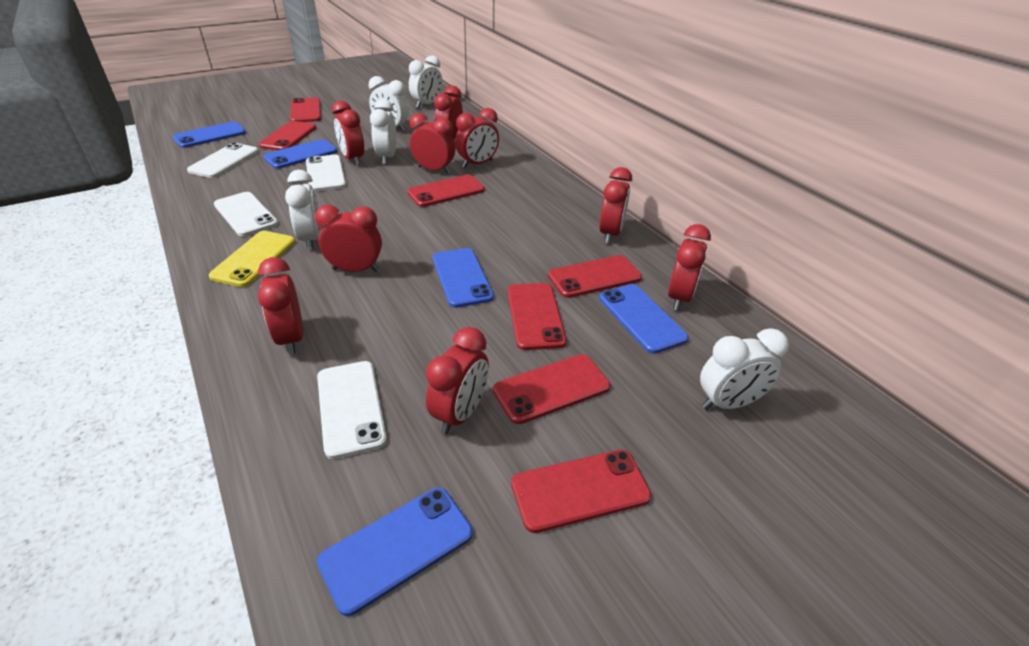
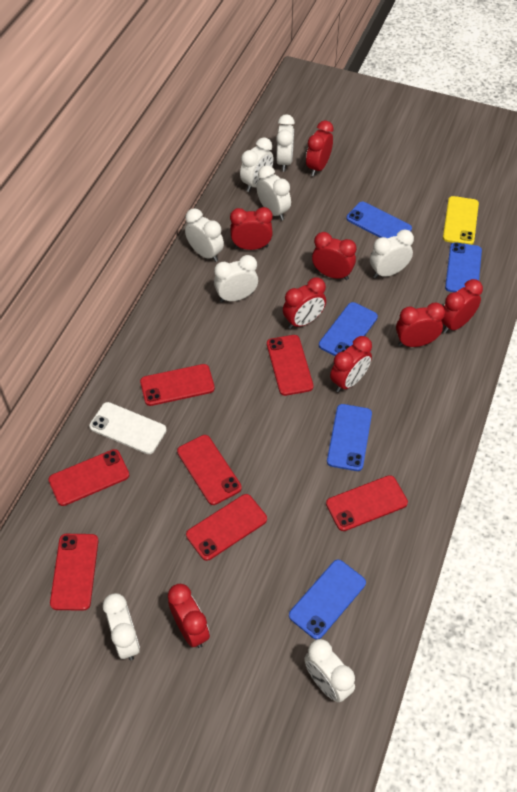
red clock: [258,257,303,355] [315,204,382,272] [332,101,364,165] [410,113,455,174] [426,327,489,434] [434,85,463,140] [455,108,499,168] [599,167,632,243] [668,224,711,311] = 9 -> [168,584,210,648] [230,207,273,250] [283,277,326,329] [306,120,333,176] [312,232,356,280] [330,336,372,392] [396,303,445,347] [441,279,483,333] = 8
white clock: [285,170,321,250] [369,76,409,131] [370,99,396,164] [409,55,443,108] [700,328,789,410] = 5 -> [103,593,140,660] [185,209,224,262] [214,255,258,302] [240,137,274,192] [256,165,291,221] [276,114,295,171] [304,639,355,702] [370,230,414,278] = 8
white phone: [187,142,259,178] [214,192,278,236] [306,155,346,191] [317,361,387,459] = 4 -> [89,402,167,454] = 1

